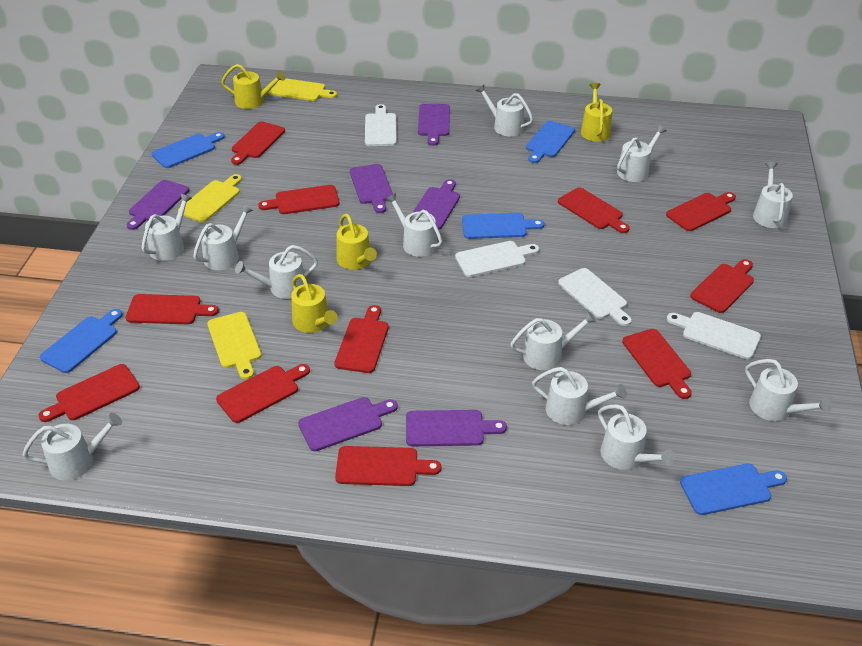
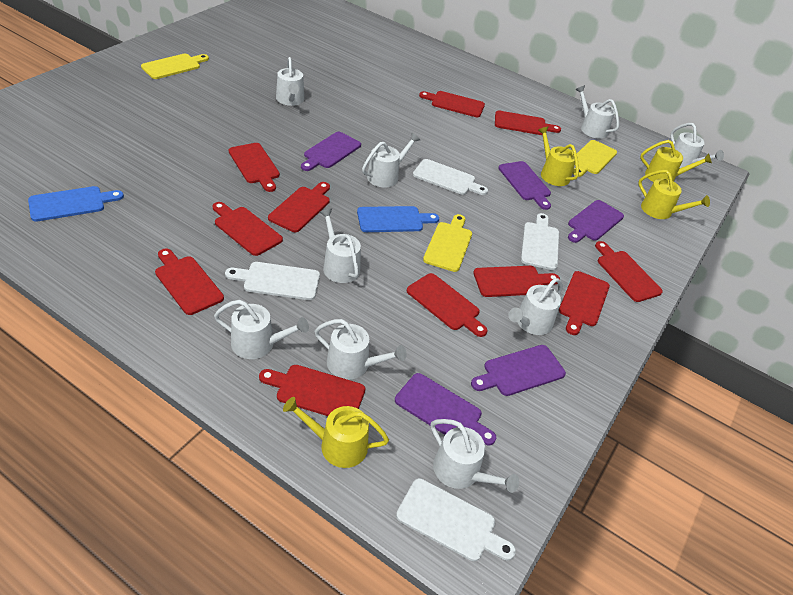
blue cutting board: [40,309,123,373] [152,132,225,168] [462,213,544,239] [526,121,575,163] [680,463,787,515] = 5 -> [28,186,124,222] [357,206,439,232] = 2
purple cutting board: [127,180,189,230] [298,397,398,451] [350,164,393,213] [406,410,507,446] [413,179,460,230] [418,104,450,146] = 6 -> [301,132,361,171] [395,373,496,446] [471,345,566,396] [498,161,551,210] [568,200,624,243] = 5
white watering can: [23,413,122,480] [142,194,192,261] [193,205,253,270] [235,245,318,299] [385,193,442,257] [476,84,533,136] [510,311,596,370] [532,367,627,425] [598,404,675,470] [617,125,667,182] [745,359,832,421] [753,162,793,228] = 12 -> [214,300,309,359] [276,57,304,106] [314,319,407,379] [320,208,361,283] [362,133,420,187] [431,419,519,493] [509,278,563,335] [575,85,619,139] [670,123,724,169] = 9

